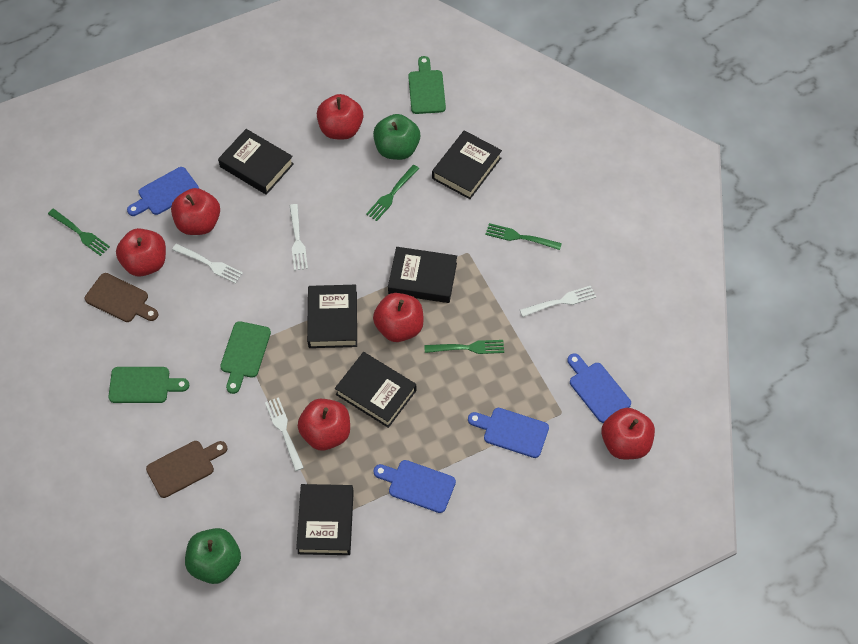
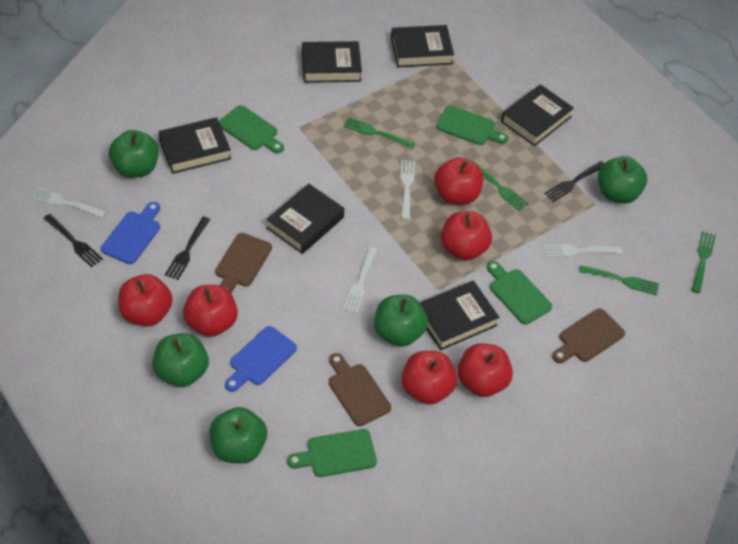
black fork: none = 0 -> [43,214,103,268] [165,217,210,280] [544,161,604,202] = 3
blue cutting board: [127,167,199,216] [373,460,456,513] [468,408,549,458] [567,353,631,423] = 4 -> [101,202,160,264] [225,326,297,392] = 2
brown cutting board: [85,273,158,322] [146,441,228,498] = 2 -> [215,233,272,293] [329,353,391,426] [552,308,625,363] = 3
green apple: [185,528,241,584] [373,114,420,160] = 2 -> [109,130,159,178] [152,333,209,387] [209,407,267,464] [374,295,428,347] [598,156,647,204] = 5
green cutting board: [108,367,189,403] [220,321,271,394] [408,56,446,114] = 3 -> [219,105,284,153] [287,429,377,477] [436,105,509,145] [487,261,552,325] = 4

